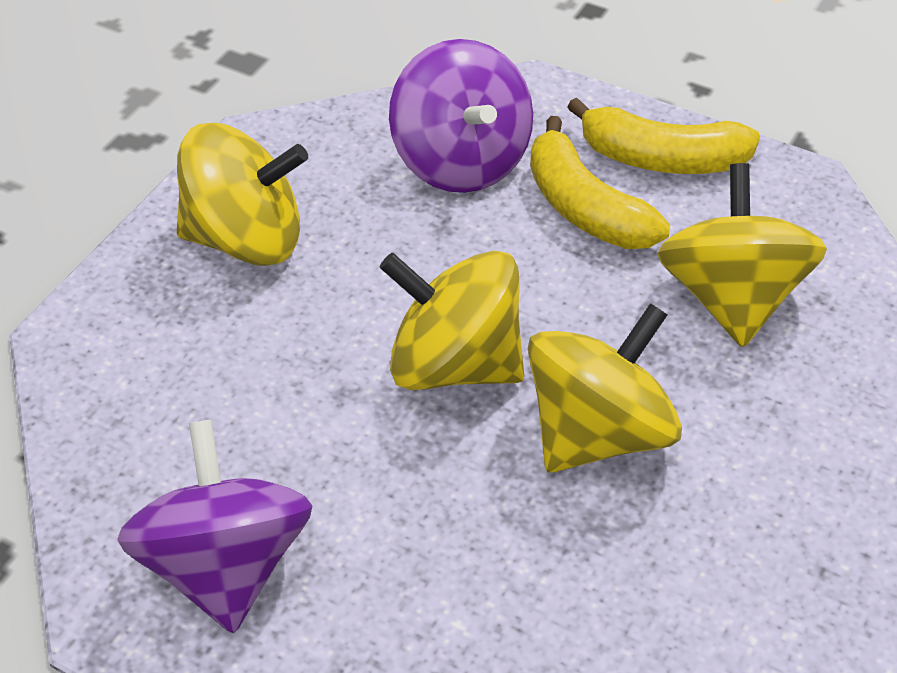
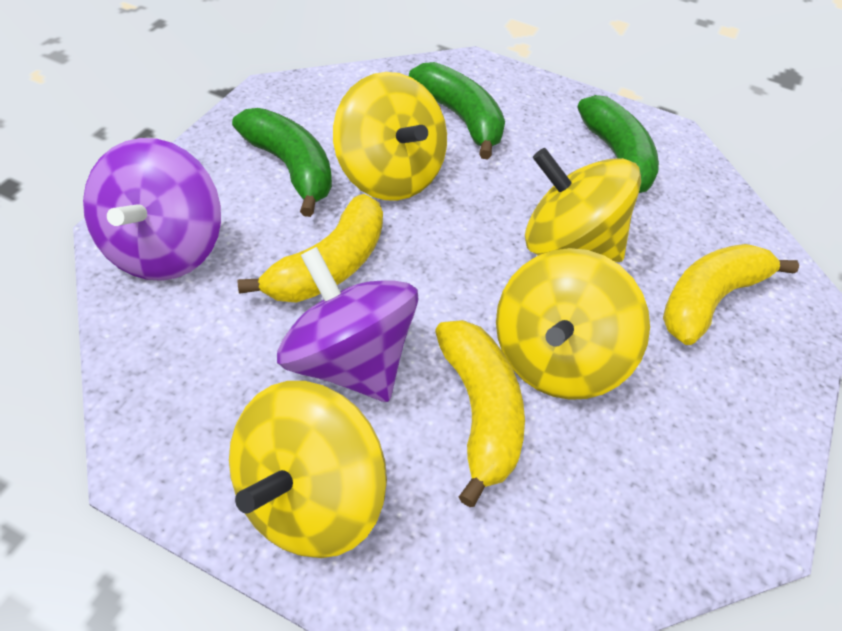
green banana: none = 0 -> [232,108,332,217] [409,62,505,160] [577,95,659,193] = 3
yellow banana: [530,116,670,249] [568,98,760,174] = 2 -> [237,194,383,303] [435,320,525,507] [663,244,799,345] = 3

